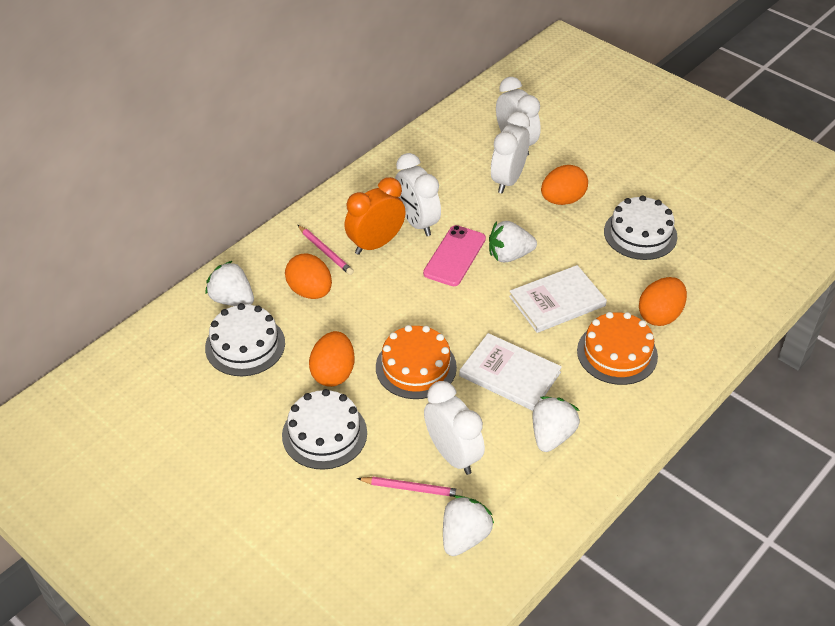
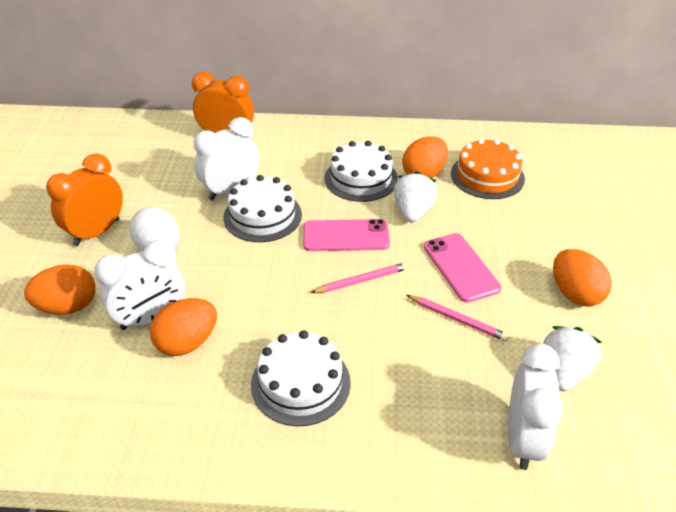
orange cake: [376,325,457,399] [577,312,658,385] = 2 -> [451,138,525,199] = 1
orange clock: [344,177,406,255] = 1 -> [46,153,123,246] [192,72,254,137] = 2
pink phone: [423,225,486,286] = 1 -> [303,219,390,251] [424,233,501,303] = 2
white book: [459,333,562,411] [509,265,607,333] = 2 -> none = 0
white clock: [395,153,441,236] [424,381,485,475] [491,112,530,194] [496,77,541,156] = 4 -> [94,240,185,330] [194,117,260,201] [508,343,563,470] = 3
white egg: none = 0 -> [129,207,180,251] = 1
white strawberry: [205,261,254,306] [443,495,494,556] [489,221,537,262] [533,396,580,452] = 4 -> [394,171,438,223] [543,326,602,391] = 2

